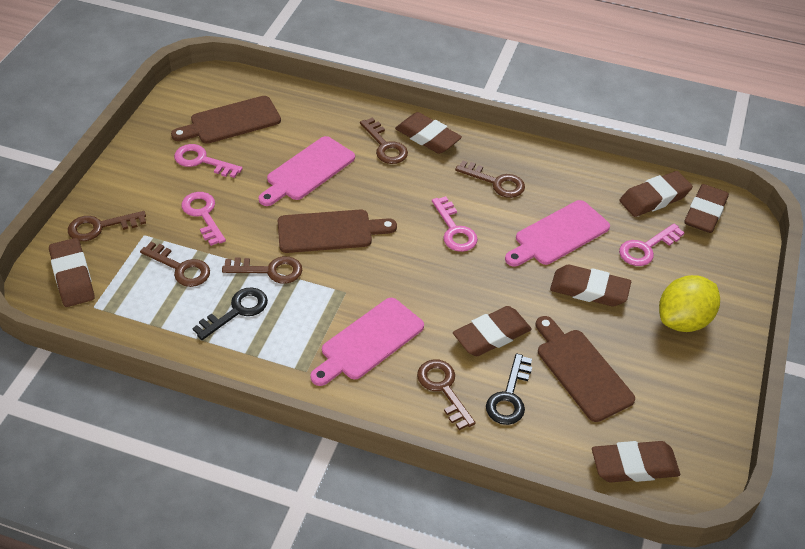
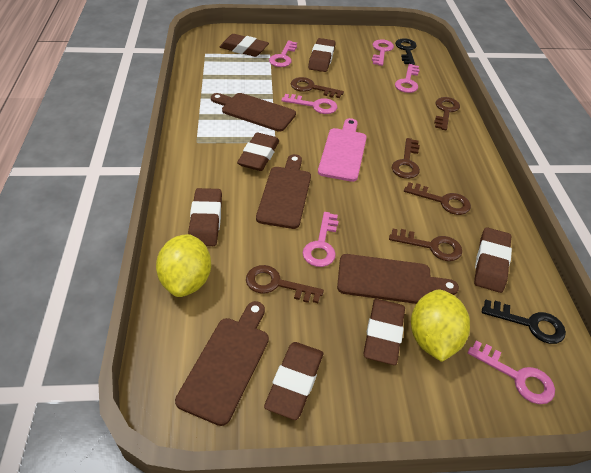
brown cutting board: [171,96,281,144] [278,210,397,253] [536,316,635,422] = 3 -> [175,301,269,426] [211,93,296,132] [256,154,311,229] [337,254,459,304] = 4
pink cutting board: [258,136,355,206] [310,298,424,386] [505,200,610,266] = 3 -> [318,118,367,182] = 1
pink key: [174,144,243,178] [181,192,226,246] [432,196,478,252] [619,224,685,266] = 4 -> [269,41,297,67] [282,94,337,114] [303,212,338,267] [372,39,394,66] [395,64,420,93] [468,341,555,404] = 6
yellow lemon: [659,275,720,332] = 1 -> [156,234,211,297] [411,290,470,362] = 2

